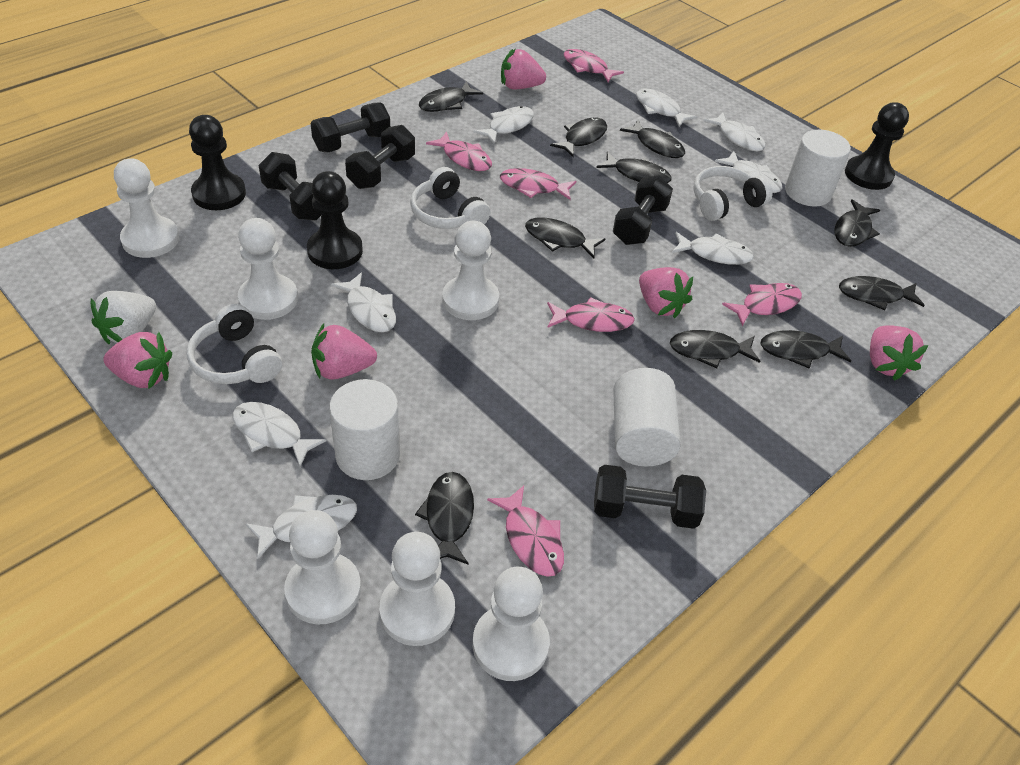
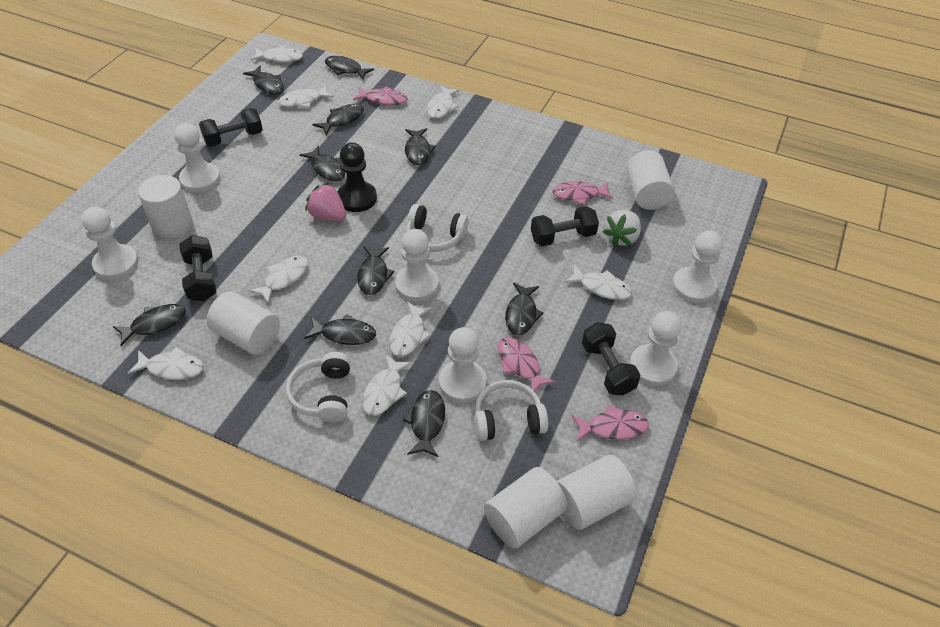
black dumbbell: [259,152,321,221] [311,102,390,152] [345,125,415,189] [594,465,706,529] [613,175,673,245] = 5 -> [179,235,217,301] [199,108,263,147] [531,206,599,246] [582,322,640,395] = 4
black pawn: [189,115,246,210] [307,171,363,269] [845,102,909,190] = 3 -> [337,142,377,212] = 1
pink fish: [426,131,492,171] [487,486,564,577] [500,168,576,200] [547,297,635,332] [564,49,624,82] [722,283,802,326] = 6 -> [353,87,408,105] [498,337,555,392] [552,181,613,205] [572,405,649,441] = 4
pink strawberry: [103,332,172,389] [311,324,377,380] [501,49,546,90] [639,267,693,318] [870,325,929,381] = 5 -> [305,183,346,221] = 1
white cylinder: [329,379,400,480] [613,368,680,466] [785,130,851,206] = 3 -> [138,175,192,239] [207,291,280,355] [484,467,567,549] [556,455,636,530] [626,150,674,210] = 5

